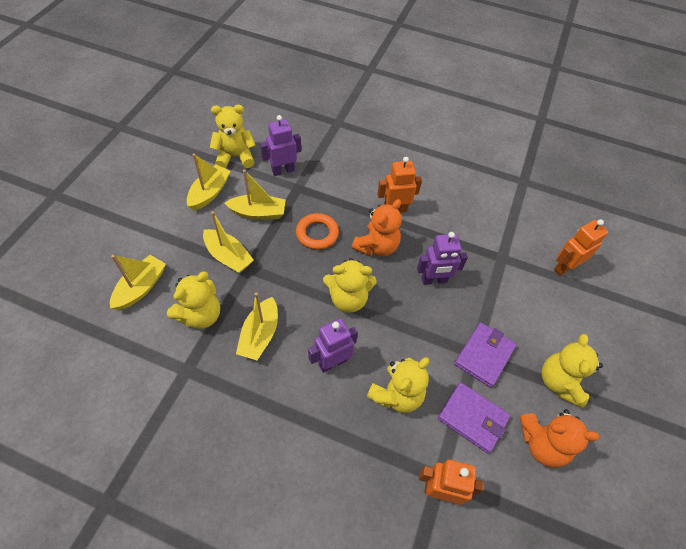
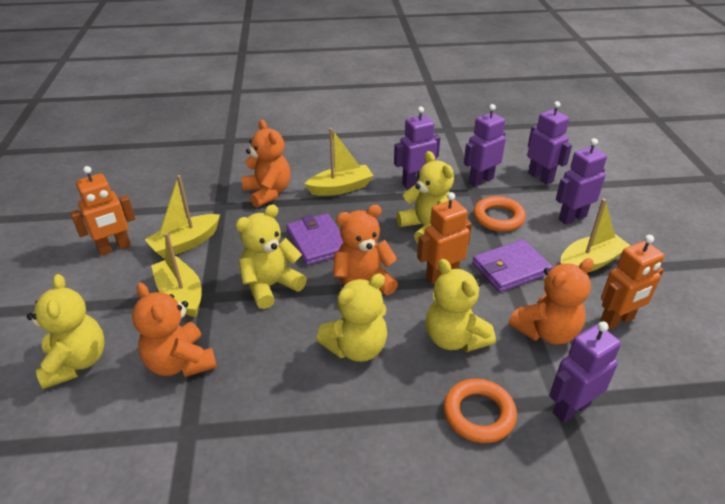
orange ring: [296,213,339,250] = 1 -> [444,379,517,443] [473,196,526,232] = 2
orange teddy bear: [352,199,402,256] [520,409,600,468] = 2 -> [132,283,217,377] [241,120,290,208] [334,205,398,295] [509,258,594,345] = 4
purple robot: [260,115,301,176] [308,318,358,373] [417,232,468,285] = 3 -> [394,106,440,188] [464,104,506,187] [527,101,572,185] [549,321,621,423] [556,138,607,225] = 5
yellow boat: [110,255,166,310] [187,154,231,211] [203,211,254,273] [224,170,286,220] [236,292,278,360] = 5 -> [145,175,220,259] [151,233,202,317] [305,128,374,196] [561,199,631,272] = 4

